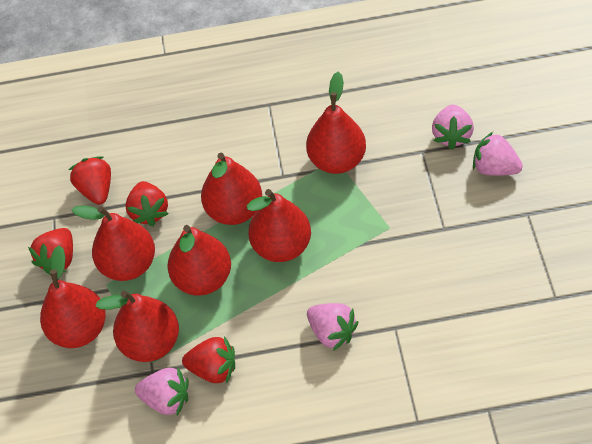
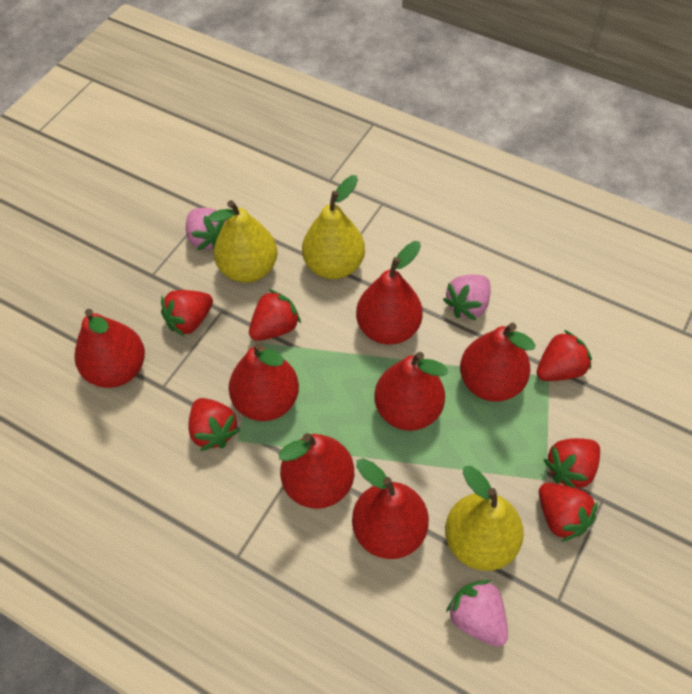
pink strawberry: [135,368,189,415] [307,303,358,351] [432,105,474,150] [473,132,523,176] = 4 -> [186,208,226,250] [443,275,491,320] [446,580,508,647] = 3
red strawberry: [28,228,73,275] [69,156,111,205] [126,181,169,226] [182,336,235,384] = 4 -> [161,290,213,336] [188,398,240,451] [249,289,301,341] [537,330,592,381] [539,483,598,542] [544,438,600,488] = 6
yellow pear: none = 0 -> [208,200,278,283] [302,175,365,279] [445,466,524,571] = 3

